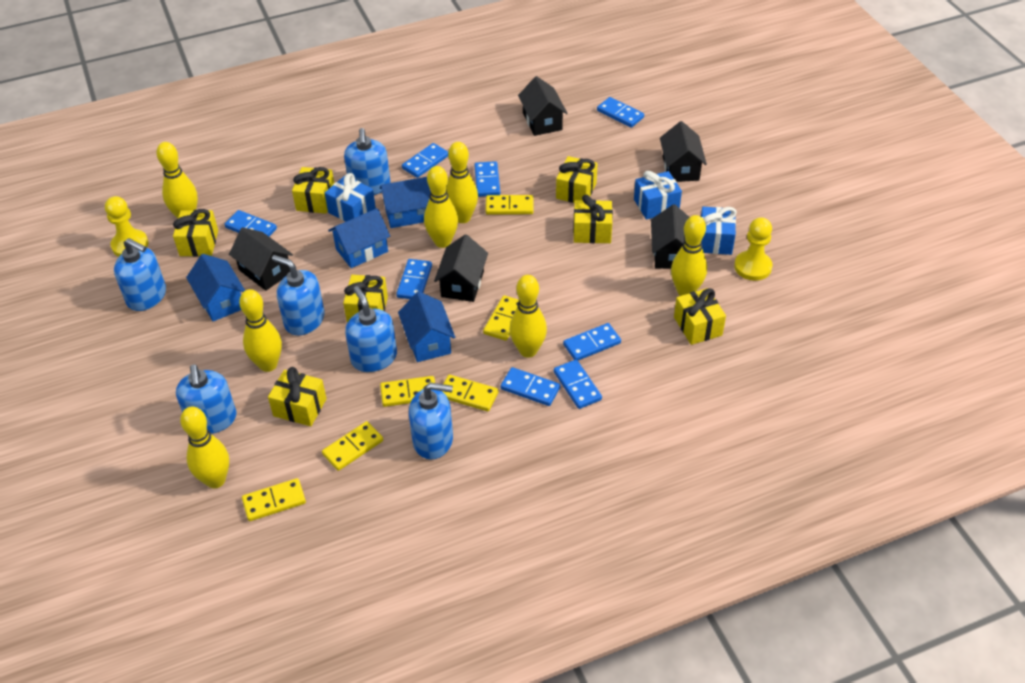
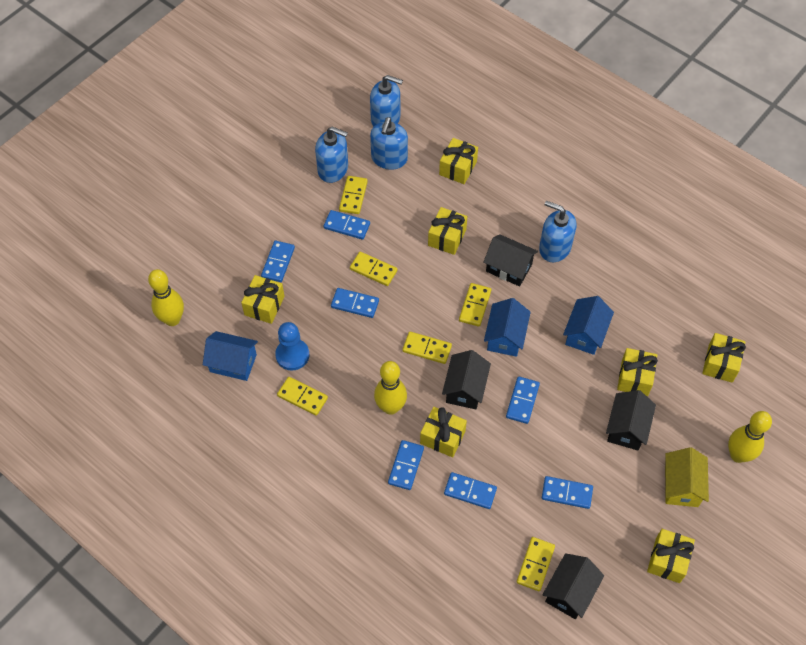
black house: [229,227,293,291] [434,234,488,302] [518,76,567,136] [651,204,689,269] [660,121,707,182] = 5 -> [442,350,491,409] [483,234,538,286] [543,553,604,619] [606,390,656,450] = 4
blue domino: [224,210,277,236] [396,259,432,299] [402,143,448,178] [474,161,500,197] [501,367,560,406] [554,359,602,409] [563,323,621,360] [597,97,644,128] = 8 -> [261,241,295,282] [323,210,370,240] [331,288,379,318] [388,440,424,490] [444,472,497,509] [506,376,540,424] [542,476,593,509] = 7
blue gift: [325,173,376,222] [634,171,682,220] [701,207,737,255] = 3 -> none = 0
blue house: [186,254,245,321] [328,208,390,268] [380,177,431,228] [398,292,455,362] = 4 -> [203,331,258,381] [484,298,531,357] [563,296,614,355] = 3
blue pawn: none = 0 -> [275,322,309,371] = 1
blue soap dispenser: [114,238,166,311] [176,364,236,434] [272,255,325,336] [344,128,390,195] [345,286,397,372] [409,383,453,460] = 6 -> [315,127,348,183] [370,75,403,127] [370,117,408,170] [539,201,576,262] = 4
yellow bowling pin: [156,142,198,218] [180,406,229,488] [239,289,282,372] [424,166,458,248] [446,142,478,223] [510,275,547,358] [671,215,707,296] = 7 -> [148,269,184,326] [374,361,407,415] [728,411,772,463] = 3
yellow house: none = 0 -> [665,447,709,507] = 1
yellow pawn: [105,196,148,257] [734,217,773,281] = 2 -> none = 0

